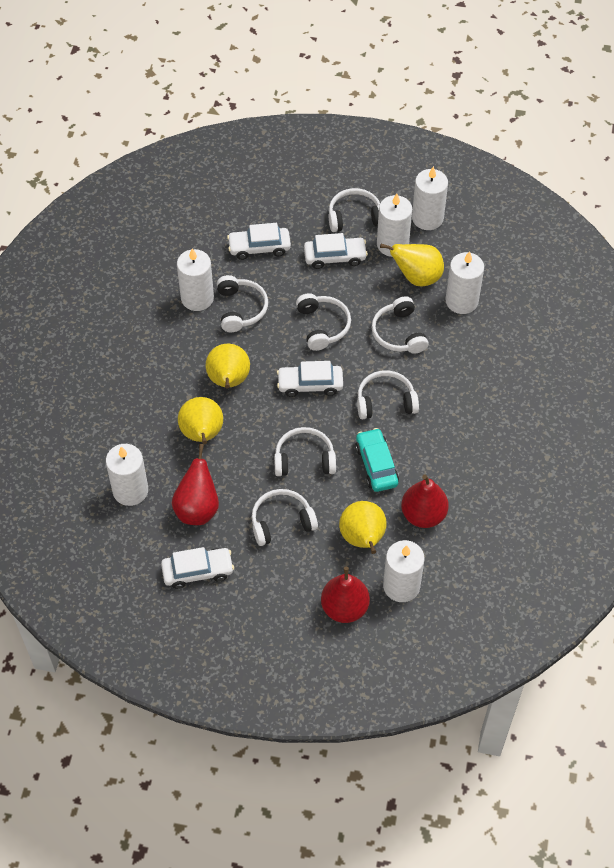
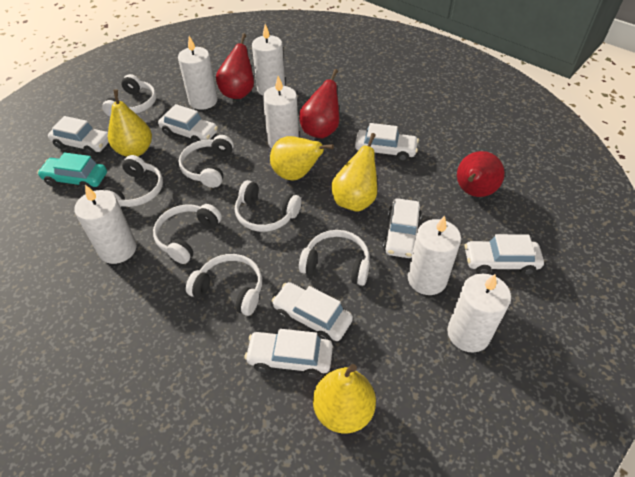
white car: [161,547,234,589] [227,223,291,260] [277,361,343,397] [304,233,368,269] = 4 -> [48,116,109,156] [158,104,218,143] [244,329,333,378] [272,282,353,341] [355,123,419,162] [383,198,422,258] [464,234,544,275] = 7

